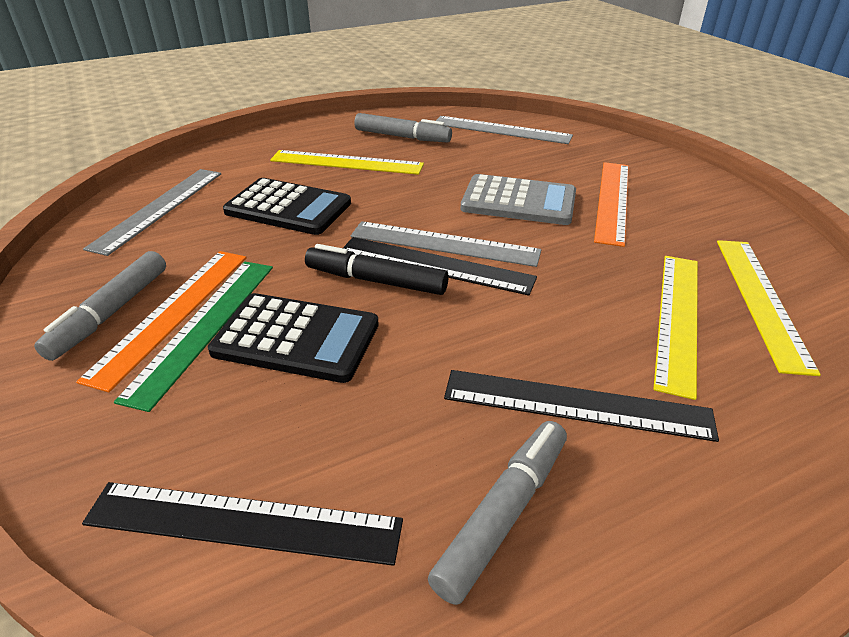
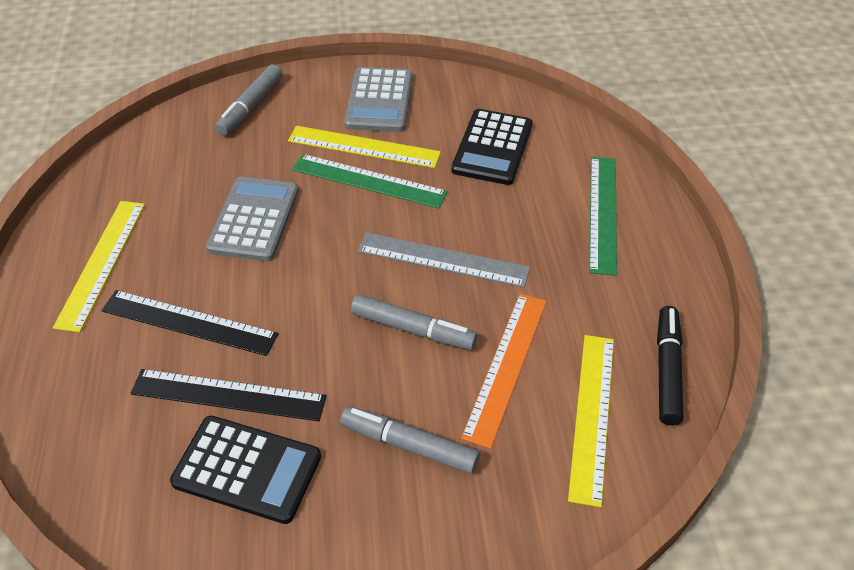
black ruler: [82,482,403,566] [343,237,537,296] [444,370,719,442] = 3 -> [101,290,279,356] [131,369,327,422] = 2
green ruler: [114,262,273,412] = 1 -> [292,154,448,208] [589,157,617,276] = 2
grey calculator: [461,174,576,225] = 1 -> [206,176,299,261] [344,67,413,132] = 2
grey ruler: [83,169,221,256] [351,221,541,267] [436,116,573,144] = 3 -> [358,232,530,287] = 1
orange ruler: [76,251,246,392] [594,162,629,247] = 2 -> [461,294,547,449] = 1

